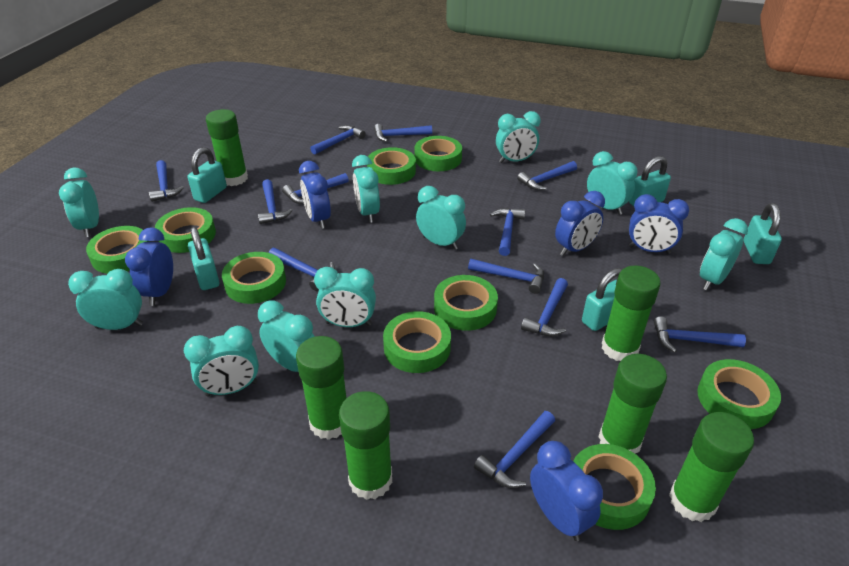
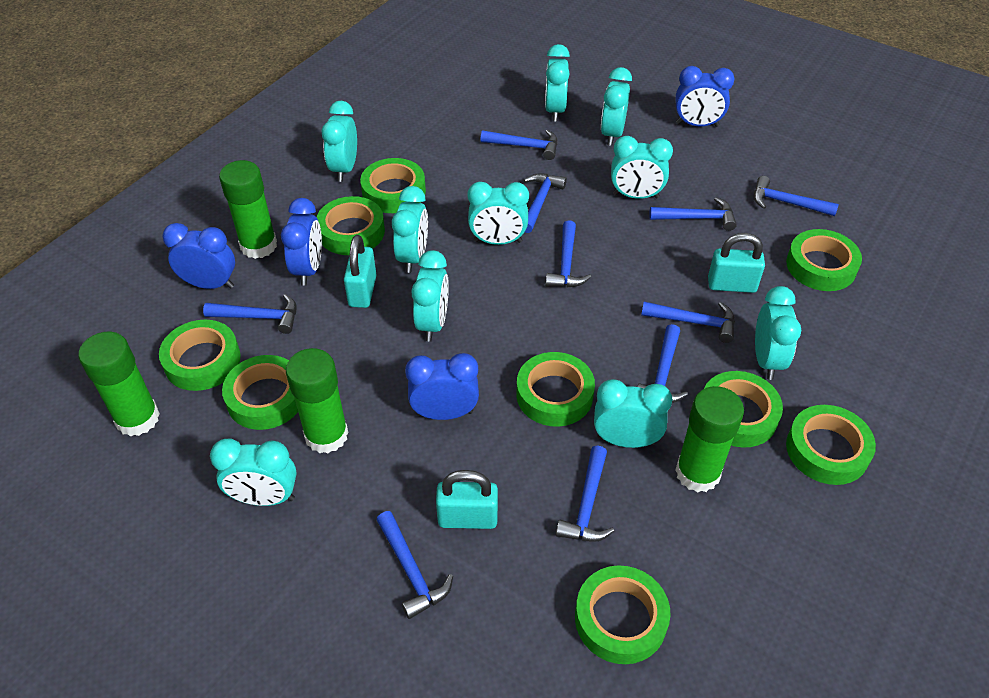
blue clock: [125,227,173,306] [299,161,331,229] [530,441,603,541] [555,191,605,256] [629,194,689,254] = 5 -> [162,223,235,289] [281,198,322,286] [405,353,479,420] [676,66,735,127] = 4
blue hammer: [149,160,184,202] [258,179,293,224] [269,248,335,291] [282,173,349,204] [310,125,366,155] [374,124,432,142] [468,259,544,294] [474,411,555,488] [490,208,525,256] [517,161,577,190] [521,278,568,336] [654,316,746,353] = 12 -> [203,294,297,334] [376,511,453,619] [481,130,558,160] [524,173,567,233] [545,220,591,287] [556,445,614,542] [638,324,688,403] [641,302,735,343] [649,197,737,231] [754,176,839,216] = 10
green glue stick: [206,109,248,186] [296,336,346,440] [339,391,392,500] [598,354,667,454] [602,265,661,361] [669,412,754,522] = 6 -> [79,332,160,436] [219,160,277,259] [286,348,348,453] [675,386,744,493] = 4
turquoise padlock: [187,147,227,203] [188,227,220,290] [582,268,623,331] [629,156,671,206] [744,203,782,264] = 5 -> [344,235,376,308] [436,470,498,529] [708,233,765,293] = 3

